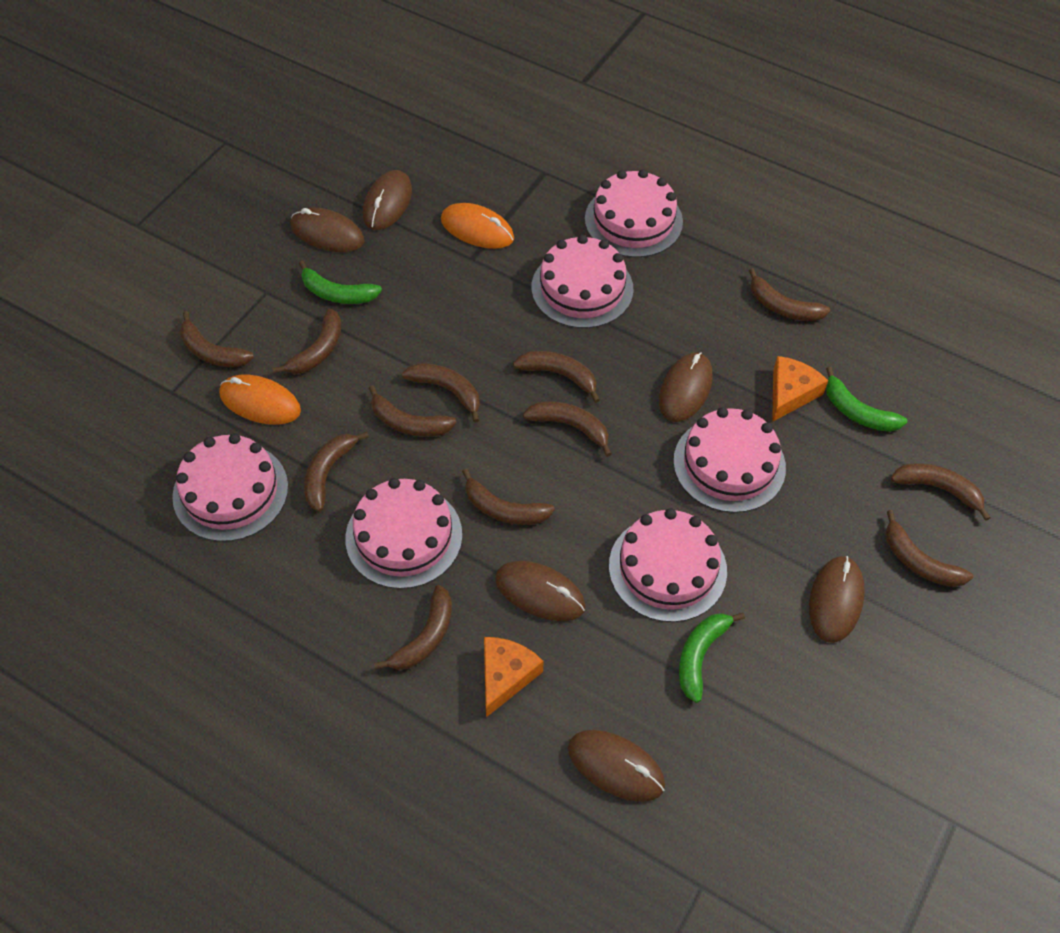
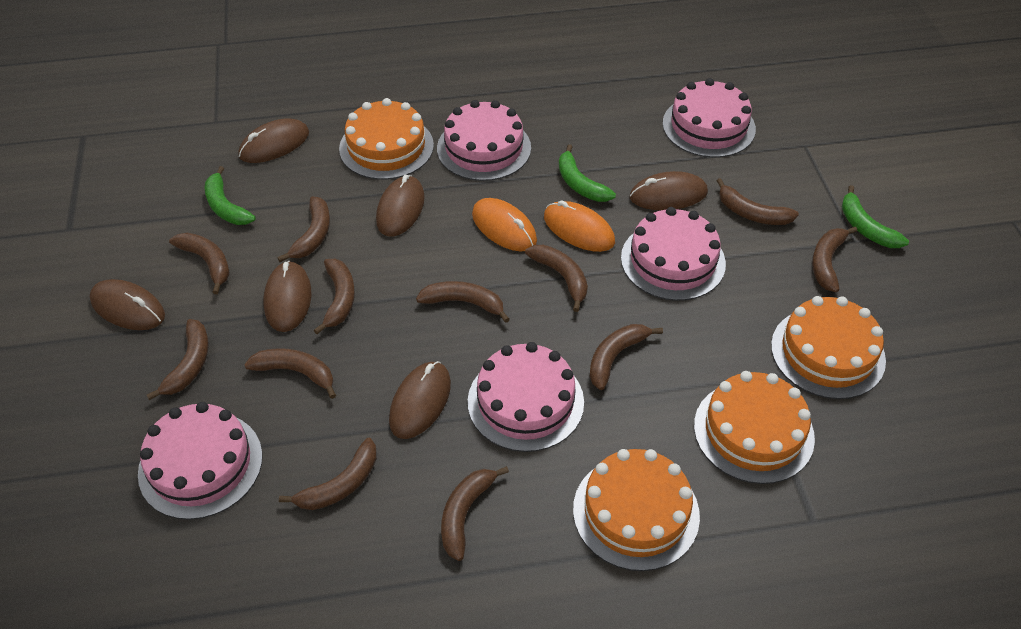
orange cake: none = 0 -> [339,98,434,180] [573,449,700,571] [694,371,815,484] [771,296,886,399] = 4
orange cheese: [484,637,544,717] [772,356,828,422] = 2 -> none = 0
pink cake: [172,433,288,542] [345,478,462,589] [532,235,633,328] [585,169,683,258] [609,508,727,622] [673,407,786,513] = 6 -> [138,402,263,520] [437,100,531,181] [468,342,584,452] [621,207,726,301] [663,78,756,158] = 5

